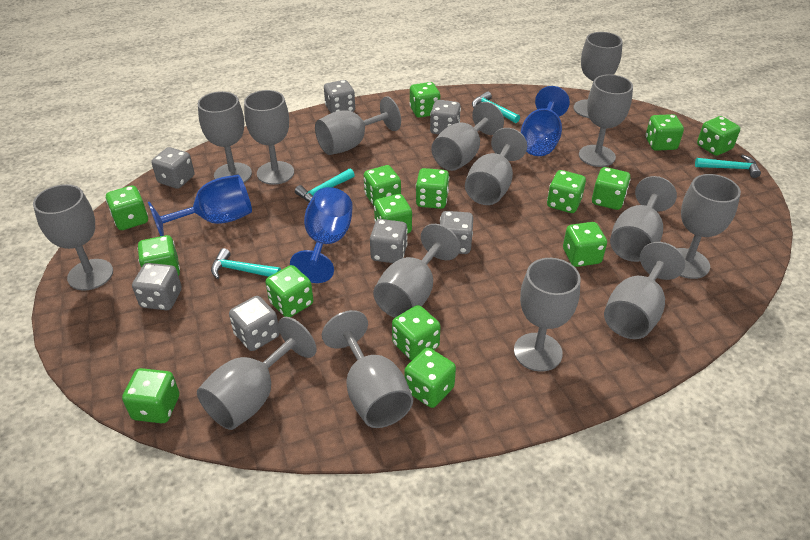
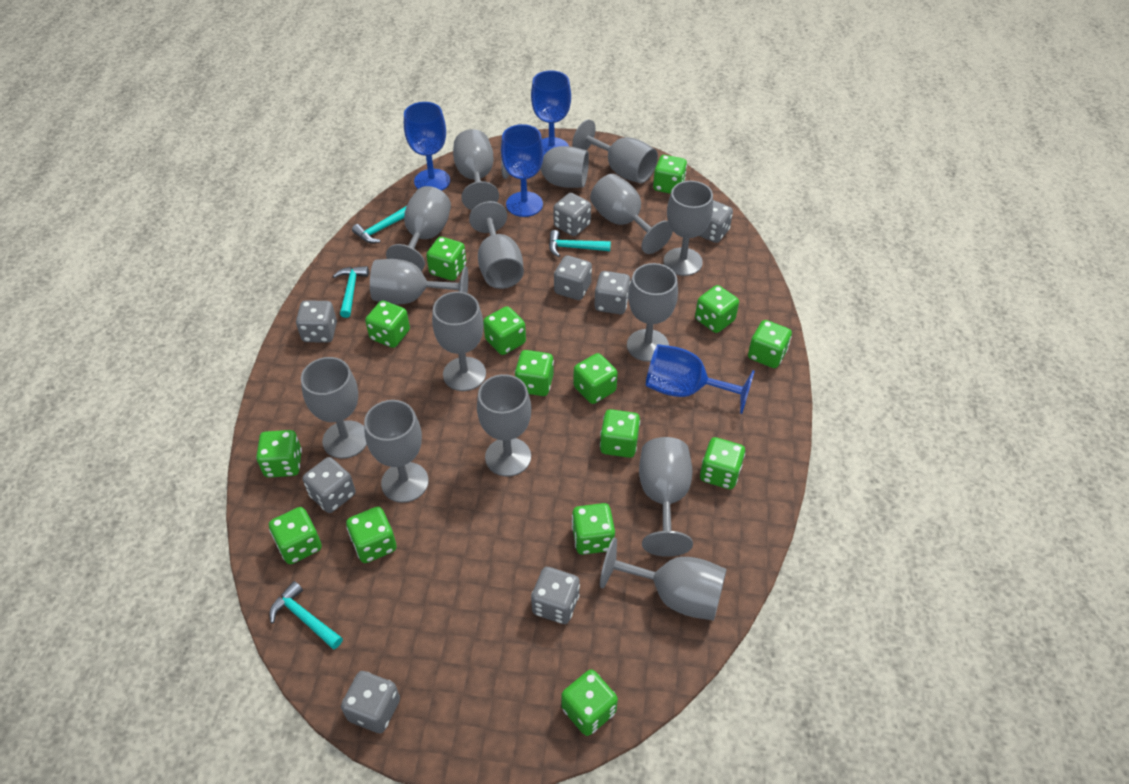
blue goblet: [148,174,252,236] [290,187,353,283] [521,86,570,156] = 3 -> [404,102,450,191] [501,124,544,217] [531,70,571,155] [646,344,755,414] = 4
grey dice: [132,263,182,310] [151,147,194,189] [229,296,280,351] [324,80,355,113] [370,219,408,263] [430,100,461,134] [440,211,473,254] = 7 -> [296,301,337,343] [303,457,356,513] [341,671,400,733] [531,567,580,624] [553,193,591,236] [554,255,592,300] [594,271,631,314] [699,200,733,243] = 8

